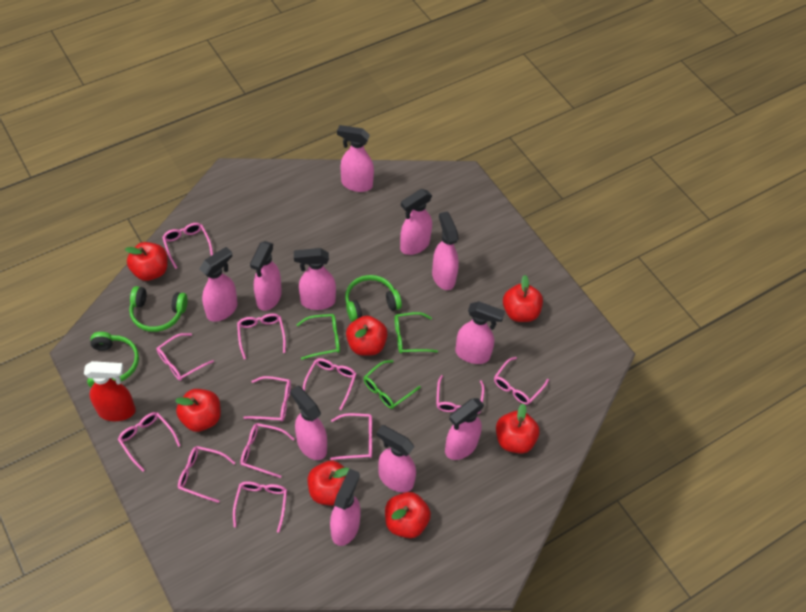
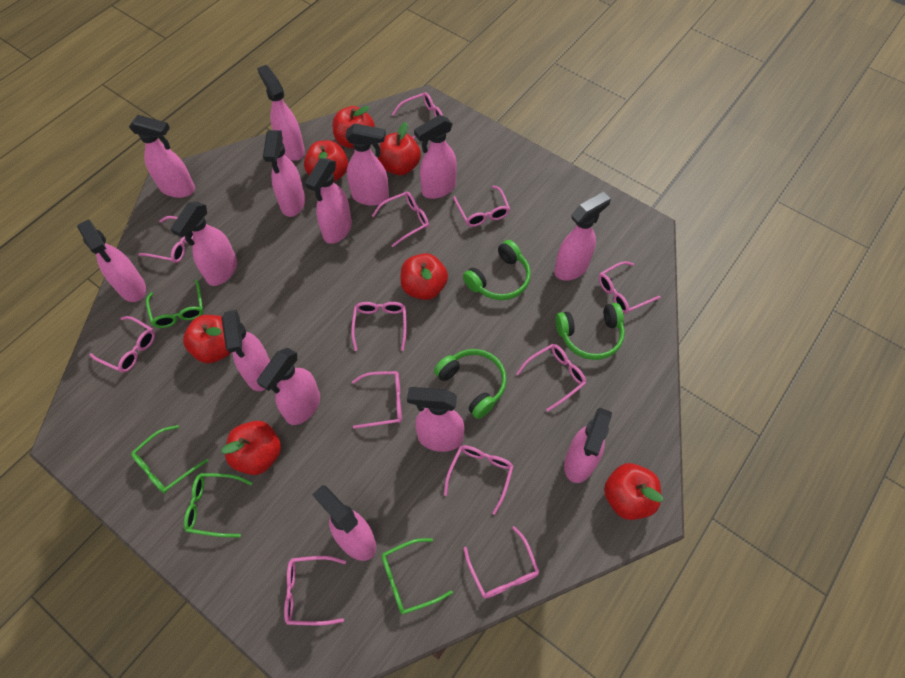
green glasses: [296,314,340,360] [364,360,421,409] [394,312,438,354] = 3 -> [131,425,208,493] [146,280,203,328] [184,473,252,537] [381,538,453,614] = 4
pink spray bottle: [200,247,238,322] [250,241,282,311] [290,386,327,460] [294,248,336,310] [330,469,361,546] [337,125,374,192] [376,425,416,492] [400,189,432,255] [432,212,459,290] [445,398,484,460] [455,301,505,364] = 11 -> [77,219,146,302] [129,115,195,198] [171,202,237,286] [222,310,270,391] [257,65,305,161] [257,348,320,425] [263,130,305,217] [305,158,352,244] [312,485,376,561] [345,123,389,206] [407,387,464,452] [414,115,457,199] [554,192,611,281] [564,408,612,483] = 14
red spray bottle: [84,361,136,421] = 1 -> none = 0

